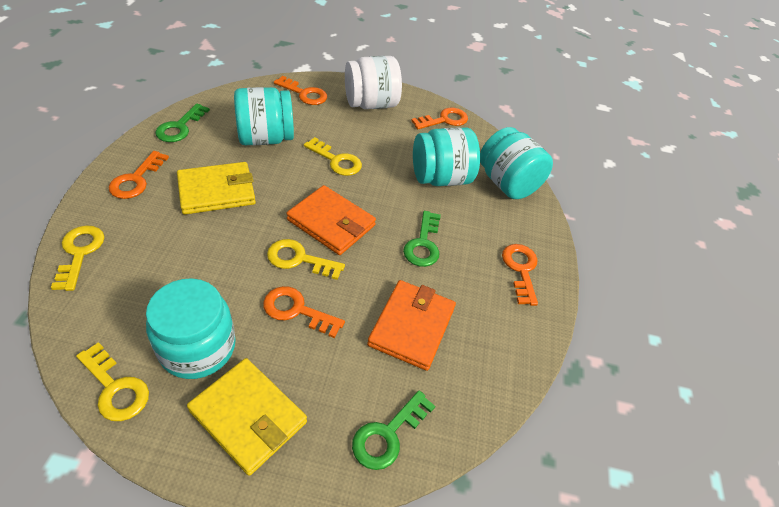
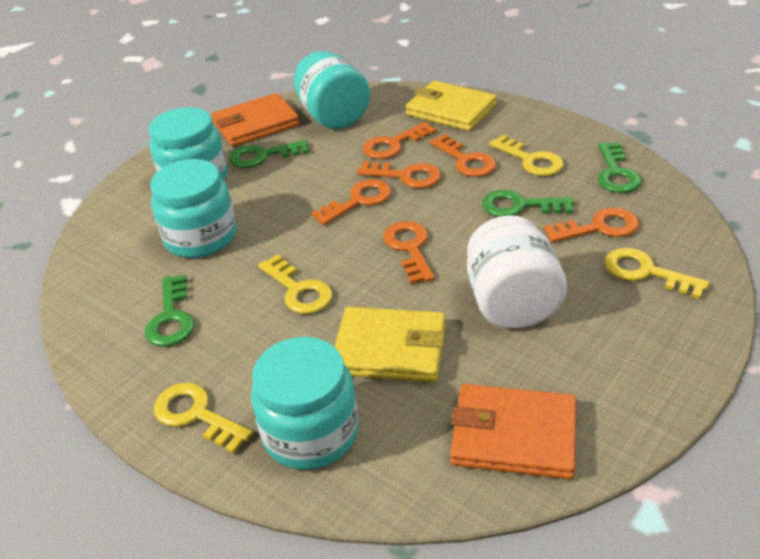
green key: [155,103,210,142] [352,390,435,470] [403,211,441,267] = 3 -> [145,275,195,347] [229,140,309,168] [482,190,574,217] [598,142,642,193] = 4
orange key: [109,151,169,199] [263,286,345,338] [274,76,327,105] [411,108,468,129] [502,244,538,306] = 5 -> [311,179,392,225] [357,161,441,188] [362,122,436,159] [383,221,435,284] [430,134,496,177] [544,208,639,242] = 6

